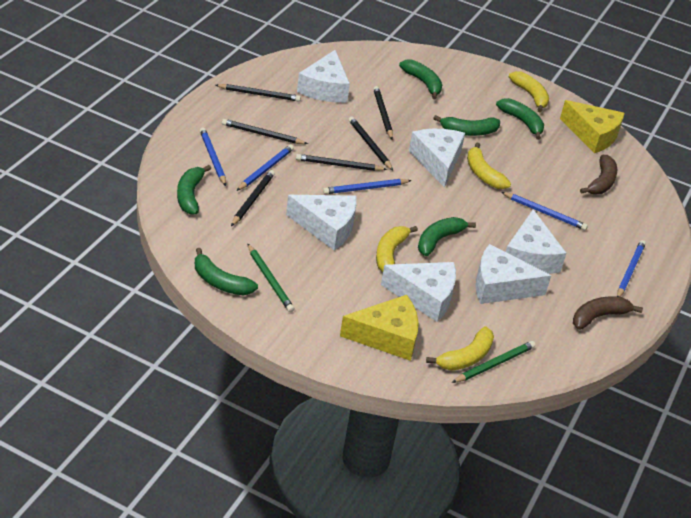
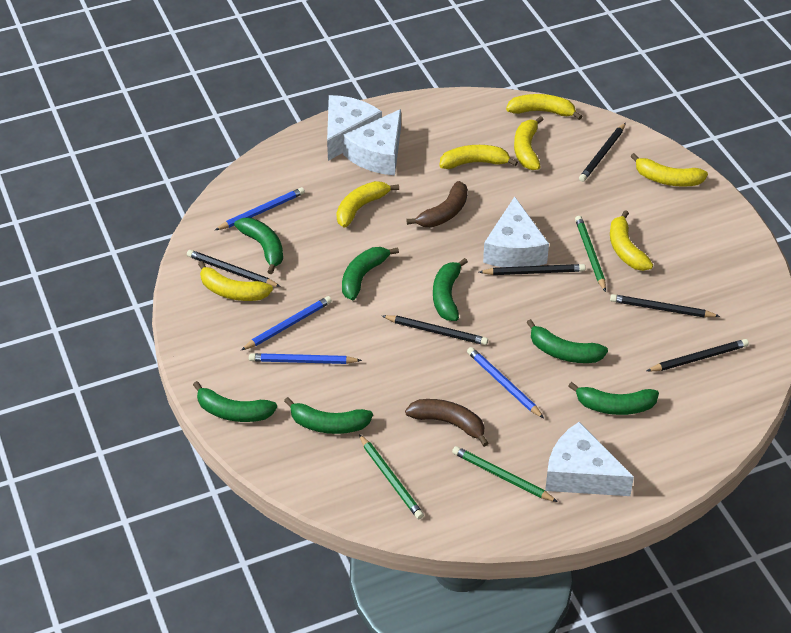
blue pencil: [200,127,226,186] [236,144,294,191] [323,179,412,194] [501,192,588,230] [617,240,646,297] = 5 -> [215,187,305,230] [241,296,332,350] [249,353,362,364] [467,347,544,418] = 4
green banana: [177,165,211,215] [195,248,258,295] [399,59,442,99] [418,217,476,256] [433,115,500,136] [496,98,544,140] = 6 -> [193,381,277,422] [234,218,283,274] [284,397,373,434] [342,247,399,300] [433,258,468,321] [526,319,608,363] [568,382,659,415] = 7
green pencil: [248,244,294,312] [452,341,536,383] = 2 -> [359,434,424,519] [452,446,558,502] [575,216,606,292] = 3
white cheese: [286,195,357,250] [297,50,350,103] [381,262,456,322] [409,129,465,188] [475,244,551,304] [506,209,566,274] = 6 -> [327,95,382,161] [343,109,401,175] [483,196,549,267] [545,422,634,496] = 4
yellow banana: [376,226,418,272] [426,327,494,371] [467,143,511,189] [509,71,549,112] = 4 -> [198,261,273,301] [336,181,399,228] [439,145,518,169] [506,94,582,120] [514,116,544,170] [610,210,653,271] [631,153,708,187] = 7
yellow cheese: [340,295,418,361] [560,100,624,153] = 2 -> none = 0

